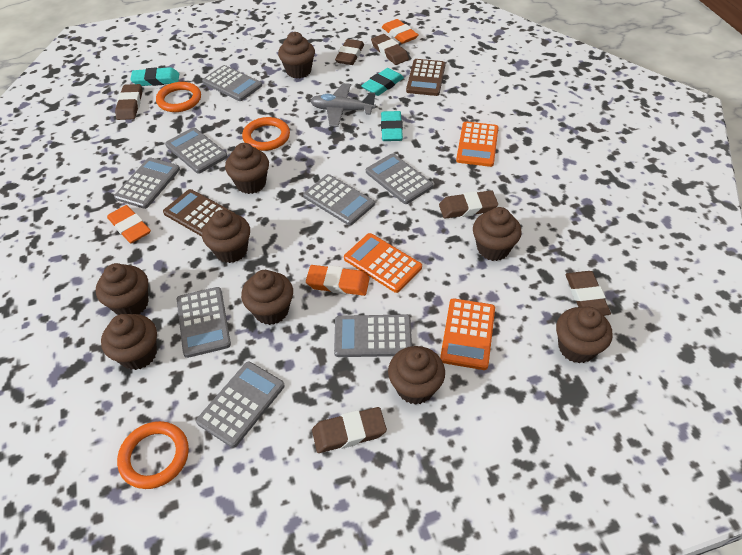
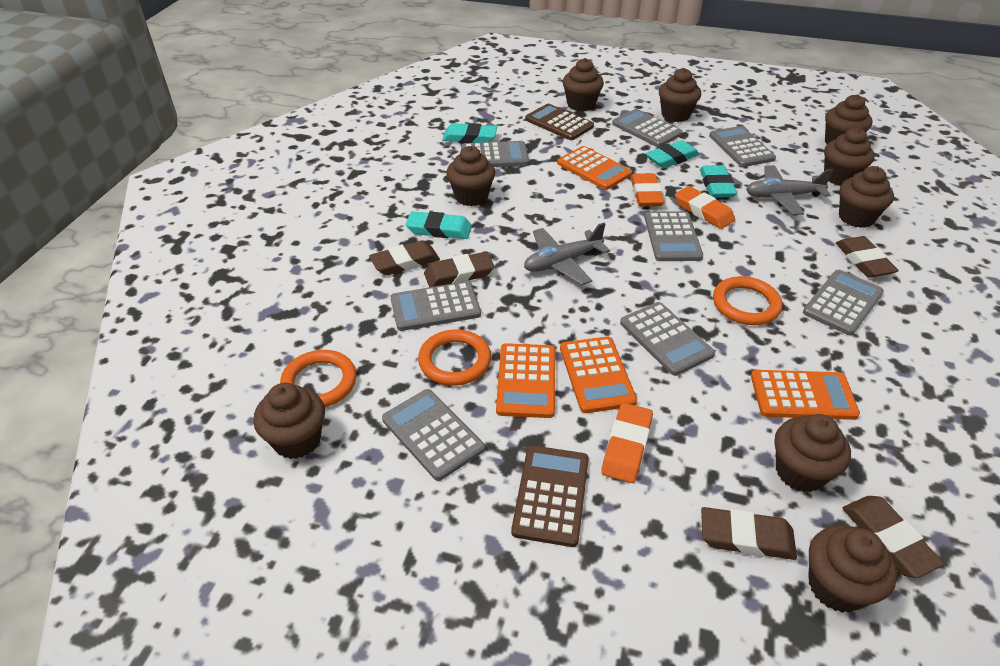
brown eraser: [115,84,142,120] [312,407,387,453] [335,39,364,65] [371,34,409,65] [439,190,498,219] [566,271,611,316] = 6 -> [369,240,440,275] [424,252,494,287] [701,507,797,560] [836,236,899,278] [843,496,944,578] = 5
grey plane: [310,83,376,127] = 1 -> [524,223,610,285] [746,165,833,215] = 2
orange calculator: [344,233,422,293] [440,298,495,370] [456,122,499,167] = 3 -> [496,343,555,418] [557,146,632,190] [560,336,637,413] [751,370,860,420] = 4
turquoise eraser: [130,67,179,86] [361,68,404,96] [381,111,403,141] = 3 -> [406,211,472,239] [442,123,497,143] [645,140,699,168] [700,165,737,197] = 4

